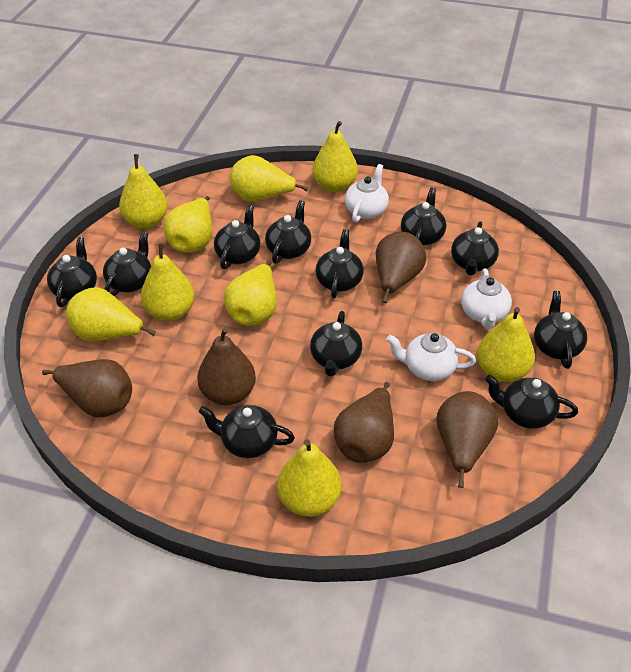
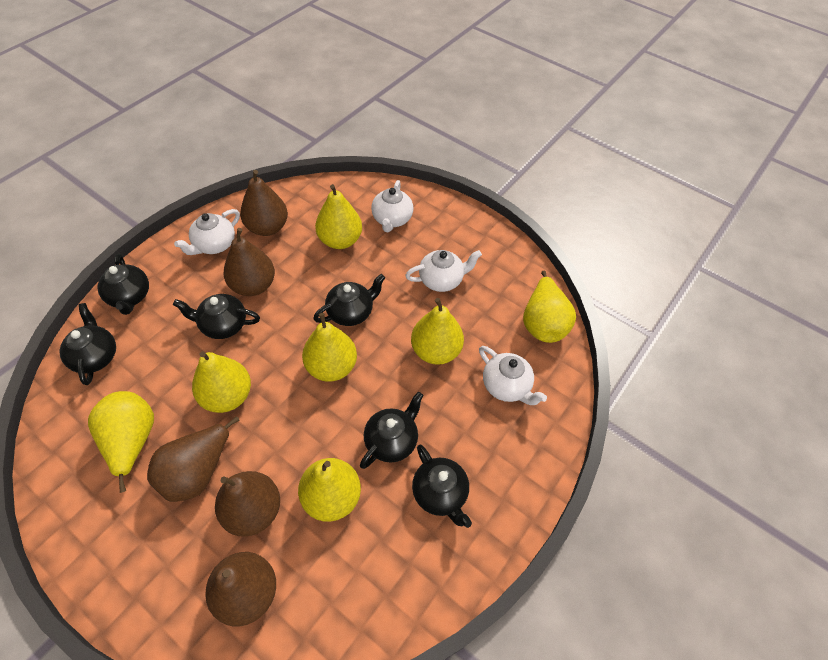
black teapot: [47,237,97,307] [103,231,151,296] [199,405,295,458] [214,205,260,269] [265,200,311,264] [310,311,362,376] [316,229,364,298] [401,188,446,246] [451,221,499,276] [485,375,578,429] [534,291,587,369] = 11 -> [59,303,116,385] [97,254,149,315] [173,294,260,339] [313,274,385,326] [360,392,423,469] [412,445,472,528] = 6
white teapot: [345,164,389,222] [386,333,476,381] [461,269,512,329] = 3 -> [174,209,240,255] [371,180,413,232] [405,250,482,292] [479,346,547,405] = 4
yellow pear: [66,287,156,341] [119,154,168,229] [141,243,195,321] [164,196,212,253] [224,261,277,326] [230,155,309,202] [277,439,342,517] [312,121,358,192] [477,307,535,382] = 9 -> [88,391,154,493] [192,351,251,413] [298,458,361,522] [302,313,357,382] [315,184,362,249] [411,298,464,365] [523,271,576,343] = 7

